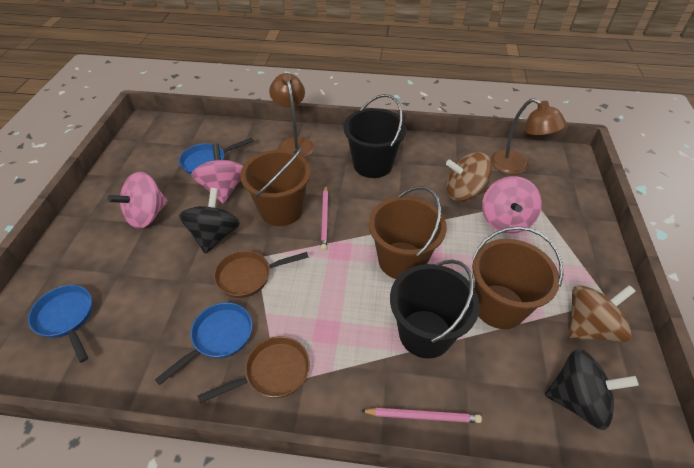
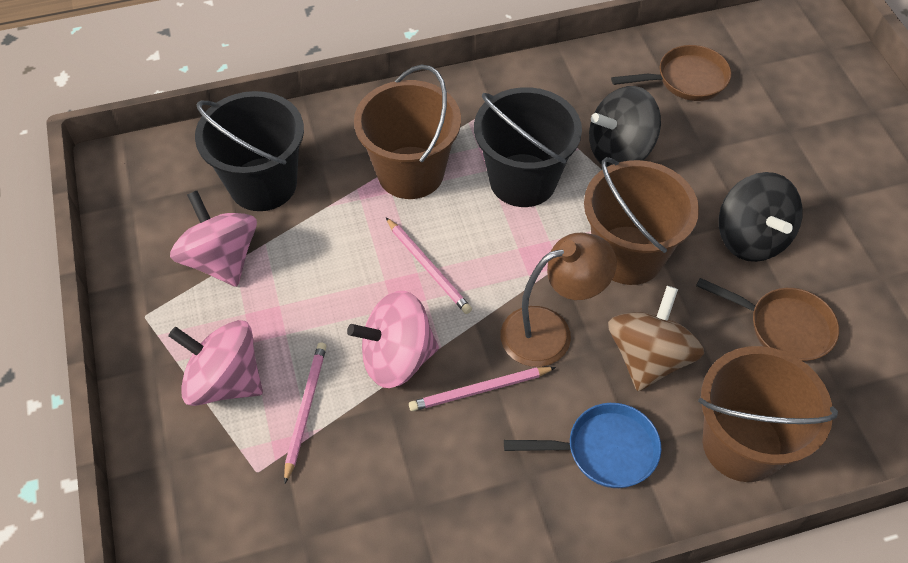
blue pan: [28,285,93,363] [155,302,252,385] [179,137,254,174] = 3 -> [504,403,661,488] = 1
brown lamp: [269,73,314,158] [491,98,566,175] = 2 -> [501,233,617,367] = 1
brown spinning top: [446,152,492,201] [568,285,636,342] = 2 -> [608,286,704,391] = 1
pink pencil: [321,186,328,250] [361,408,482,423] = 2 -> [284,342,327,483] [386,218,472,314] [409,367,556,411] = 3

